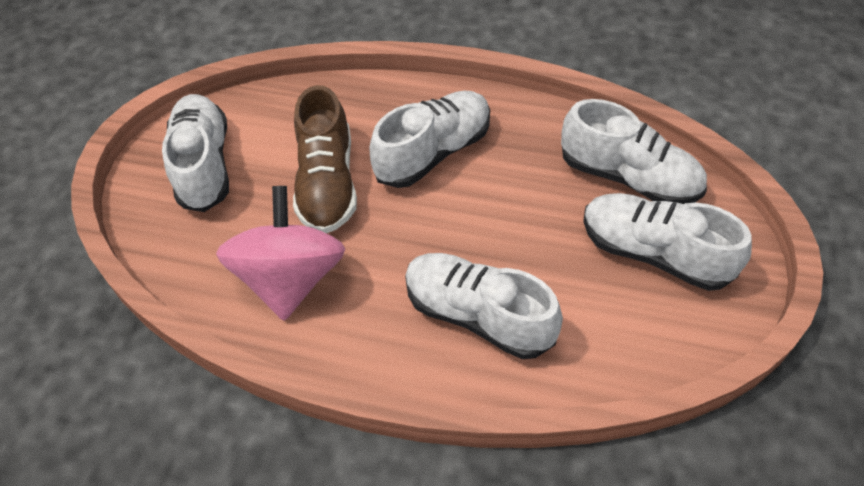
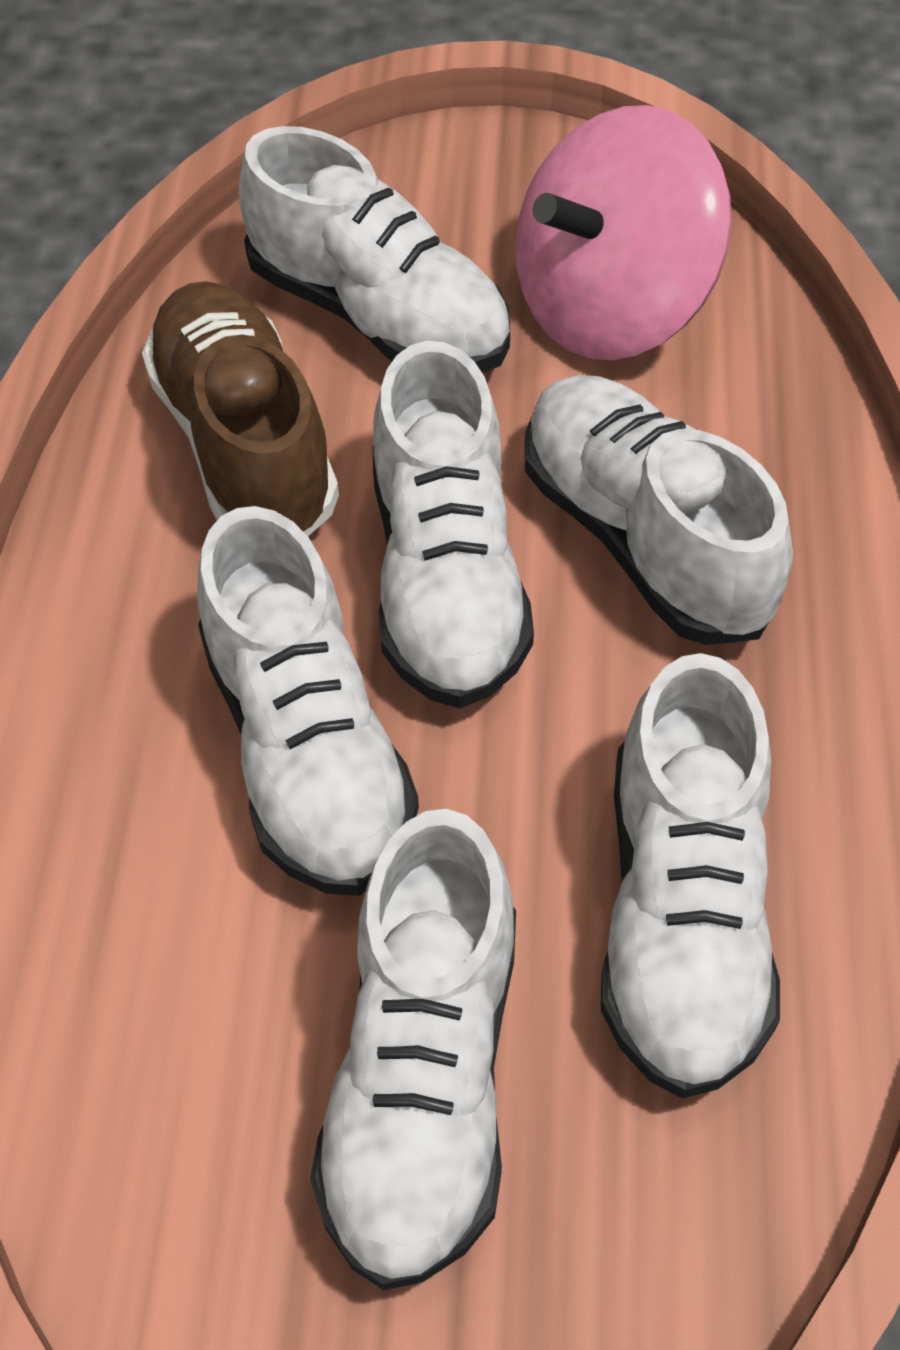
white shoe: [162,94,229,212] [369,91,490,188] [405,253,563,359] [561,99,707,204] [583,193,752,291] = 5 -> [197,506,419,896] [239,126,510,373] [310,809,516,1290] [372,341,534,708] [525,375,793,645] [601,653,780,1098] = 6

